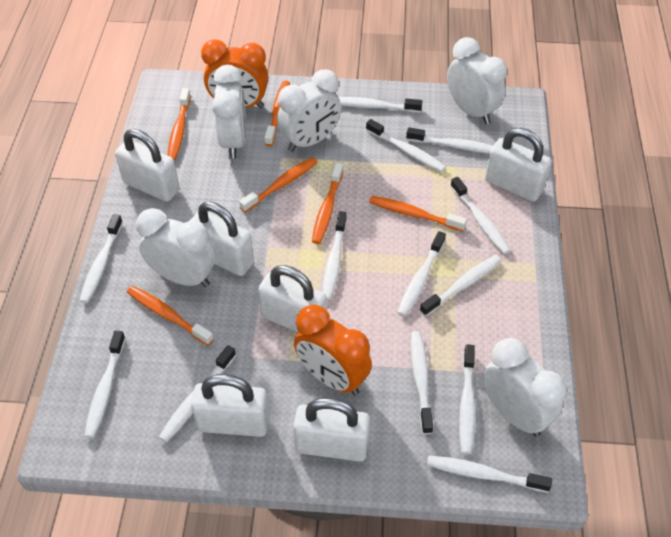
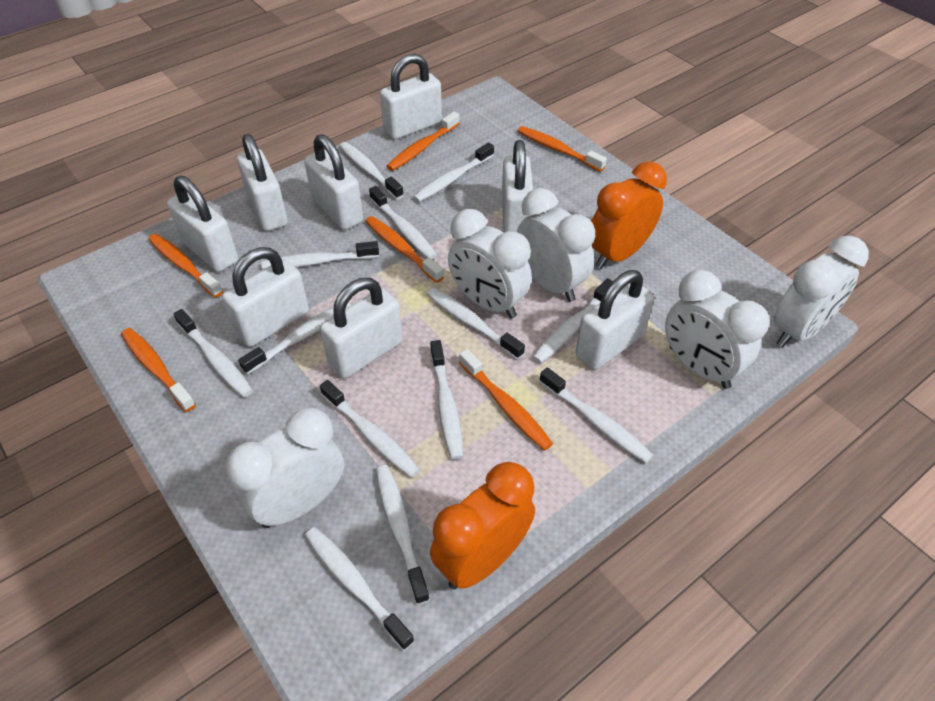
white padlock: [115,129,180,202] [190,202,254,276] [191,374,269,437] [258,265,327,332] [293,398,370,462] [485,128,552,202] = 6 -> [167,176,238,272] [222,247,309,347] [237,134,288,231] [304,134,363,230] [320,278,403,378] [380,54,442,139] [502,140,533,233] [575,270,654,370] = 8

